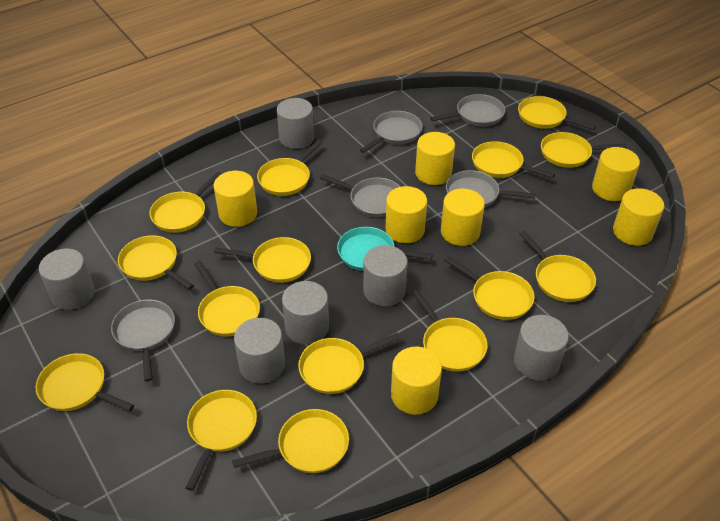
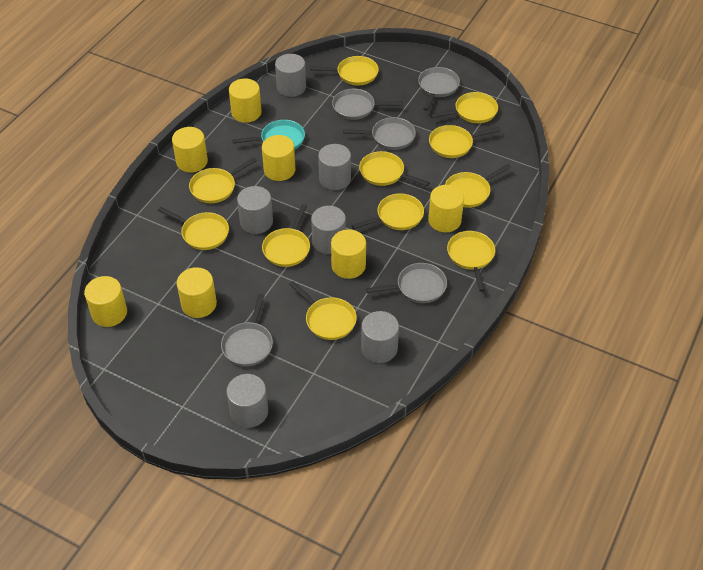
yellow pan: [36,353,134,412] [118,235,194,290] [150,172,222,233] [186,390,257,491] [194,261,260,337] [214,237,311,283] [232,409,349,473] [257,140,323,196] [298,332,401,394] [412,290,487,372] [444,256,535,320] [472,141,555,178] [518,96,596,130] [519,231,596,302] [541,132,627,168] = 15 -> [158,207,229,250] [189,158,257,203] [262,204,310,267] [289,281,357,340] [310,56,379,85] [351,194,424,230] [359,151,430,186] [429,125,500,158] [431,92,498,123] [445,164,511,208] [447,231,495,292] = 11

